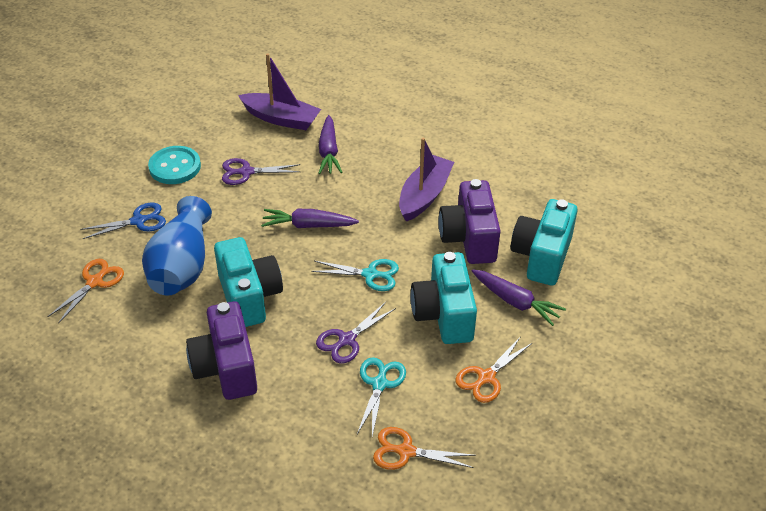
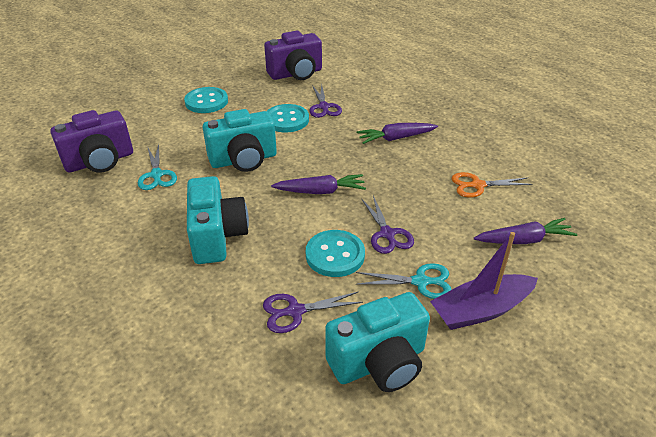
blue scissors: [80,203,166,239] = 1 -> none = 0
blue vase: [142,196,212,296] = 1 -> none = 0
orange scissors: [47,259,124,324] [373,427,476,470] [455,336,532,403] = 3 -> [451,172,533,197] = 1
purple boat: [238,53,321,130] [399,137,454,222] = 2 -> [430,232,538,330] = 1
purple scissors: [222,158,300,185] [316,302,396,364] = 2 -> [263,291,363,333] [309,85,342,118] [361,196,414,254] = 3
turquoise button: [148,146,201,184] = 1 -> [184,87,228,113] [267,104,309,132] [306,230,365,277] = 3

